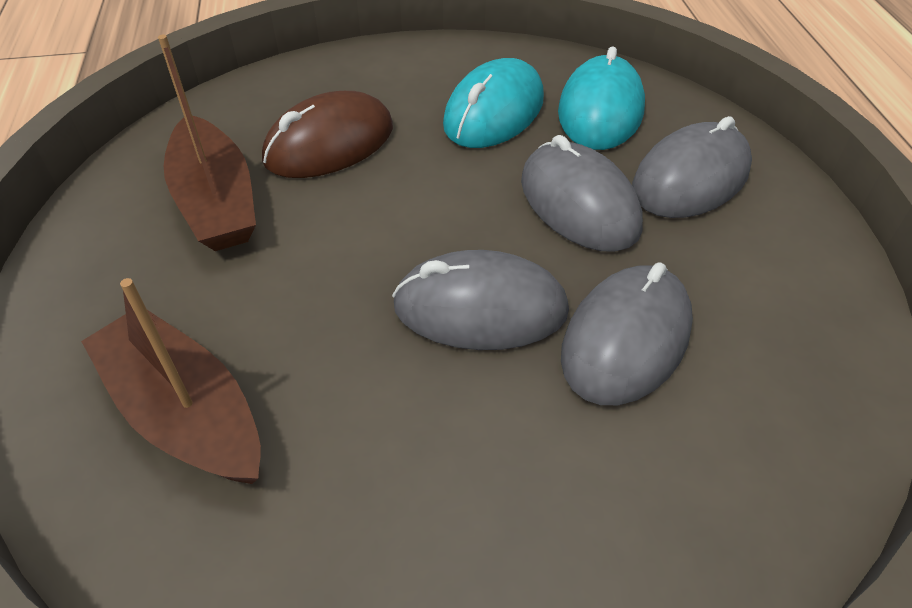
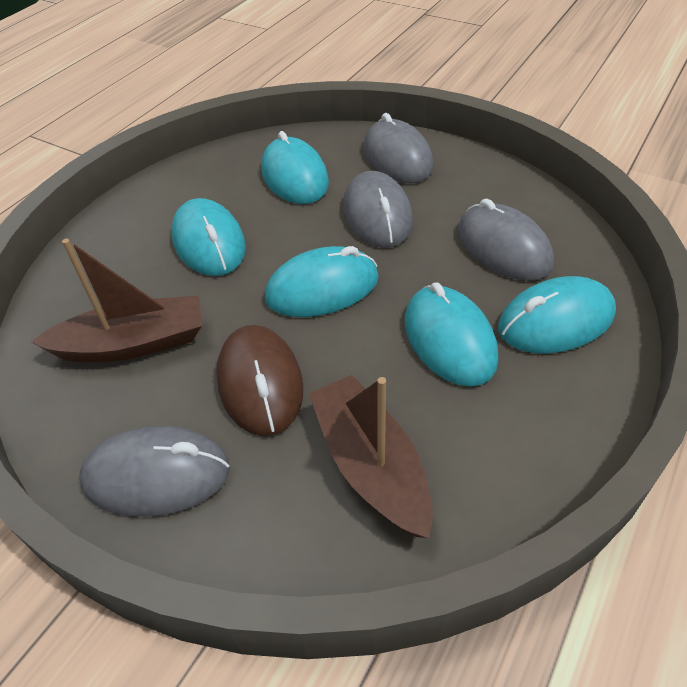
turquoise mouse: [443,58,544,148] [558,46,645,150] = 2 -> [171,198,246,276] [261,131,329,204] [265,246,379,317] [405,282,498,386] [498,276,616,353] = 5

